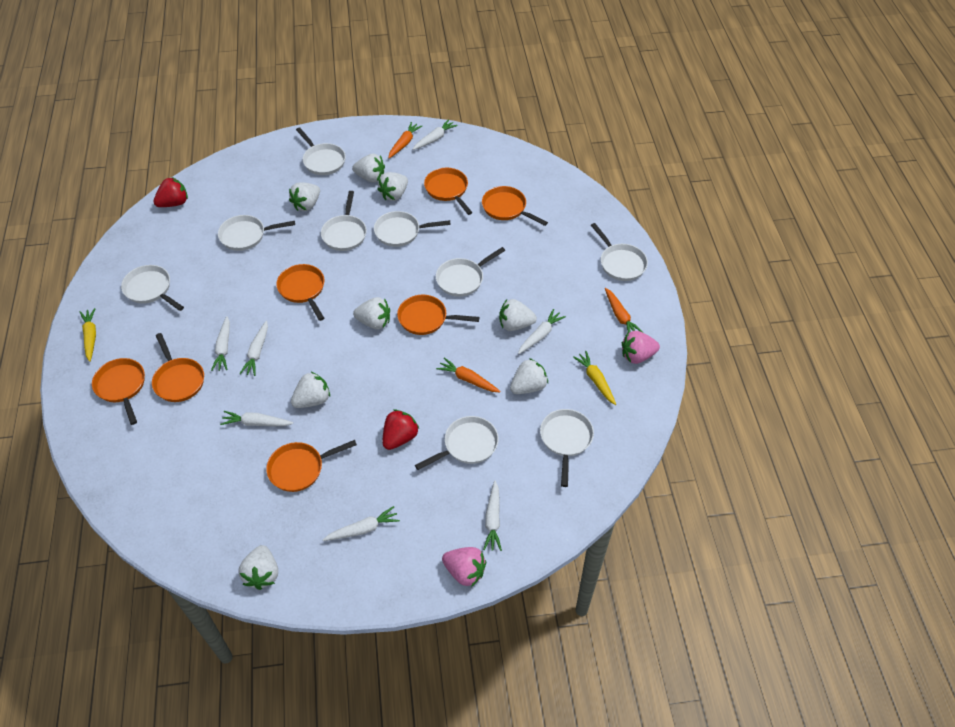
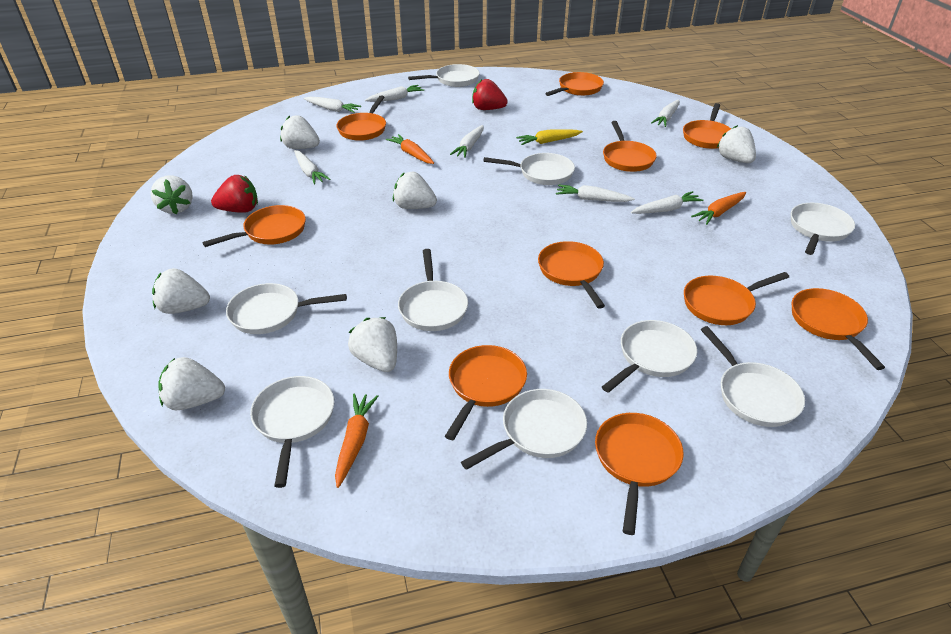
orange pan: [92,358,145,425] [152,333,204,402] [266,440,357,492] [276,264,324,321] [397,295,480,335] [424,168,473,215] [482,186,548,226] = 7 -> [202,205,306,247] [337,96,386,141] [445,345,527,440] [538,241,605,309] [545,72,604,96] [595,413,684,535] [603,121,657,172] [683,103,731,149] [684,272,789,325] [792,288,885,370] = 10
pink strawberry: [442,547,486,587] [622,331,660,364] = 2 -> none = 0
white strawberry: [239,545,278,590] [289,182,320,211] [291,371,330,408] [352,154,385,183] [353,297,390,329] [377,172,408,201] [499,299,537,331] [510,358,548,394] = 8 -> [150,176,193,215] [152,268,210,314] [158,357,225,410] [280,115,320,149] [348,317,397,372] [393,172,437,209] [717,125,756,163] = 7
yellow carrot: [80,308,96,362] [573,351,616,405] = 2 -> [516,129,583,145] = 1

